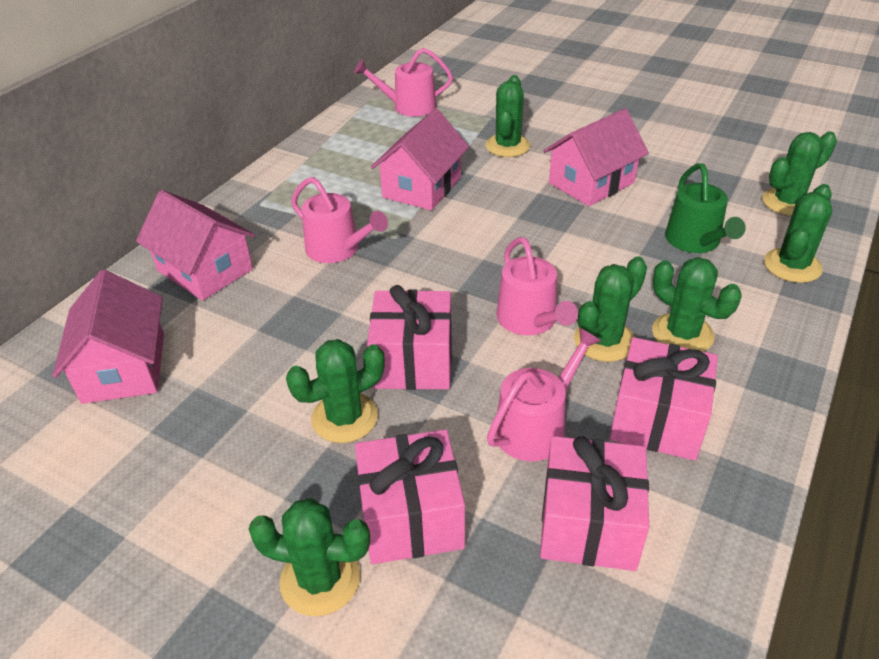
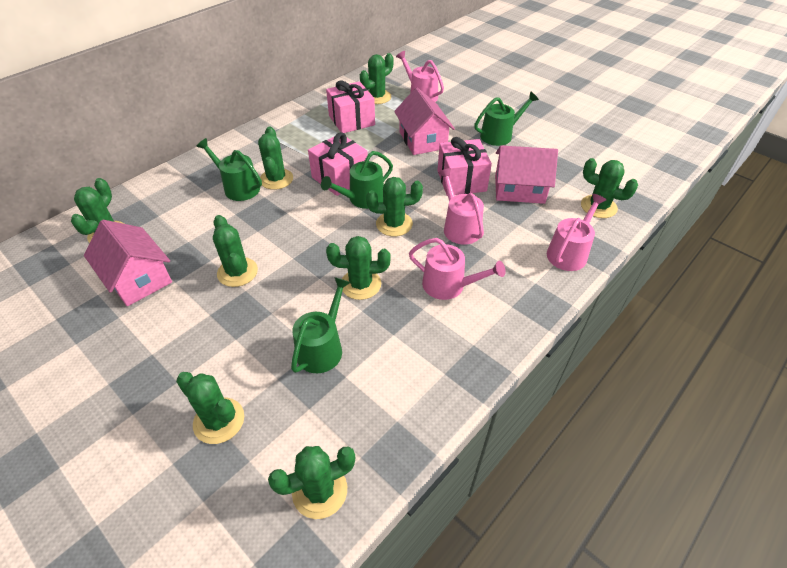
green cactus: [249,498,370,616] [286,339,385,443] [485,75,530,157] [574,256,647,362] [652,257,742,352] [762,131,837,216] [764,184,832,283] = 7 -> [71,178,124,243] [176,372,244,444] [213,215,258,287] [258,127,293,190] [268,446,355,519] [326,236,390,300] [360,53,394,104] [366,177,423,236] [581,158,638,218] = 9
green watering can: [665,163,746,253] = 1 -> [196,138,262,201] [291,277,351,373] [321,151,393,209] [474,91,539,146] = 4
pink gift: [355,429,465,564] [367,285,452,390] [540,436,649,571] [610,337,718,461] = 4 -> [308,132,368,196] [326,80,375,133] [437,137,492,196] = 3
pink house: [52,270,164,404] [136,190,255,301] [371,109,469,210] [543,109,649,206] = 4 -> [84,220,172,306] [394,88,455,155] [495,146,558,204] = 3

